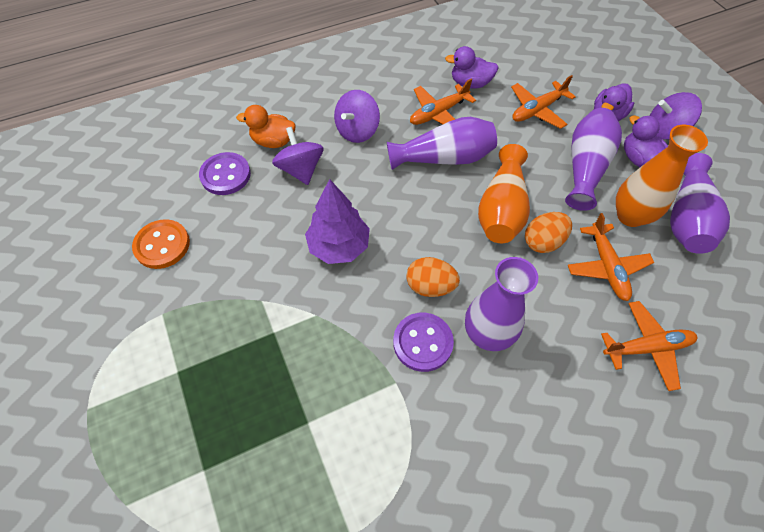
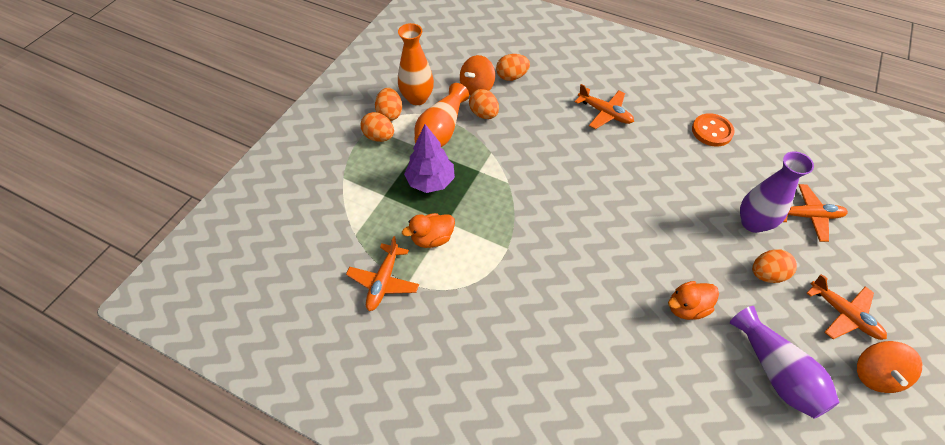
orange duck: [236,105,296,148] = 1 -> [402,213,455,248] [668,281,719,320] = 2
orange egg: [406,257,460,297] [525,212,572,253] = 2 -> [361,112,394,142] [375,88,402,121] [469,89,499,119] [496,54,530,81] [752,249,797,283] = 5
orange spinning top: none = 0 -> [460,55,495,96] [857,341,922,393] = 2
purple button: [199,152,251,195] [393,313,454,372] = 2 -> none = 0
purple duck: [445,46,499,88] [594,83,634,121] [624,115,668,167] = 3 -> none = 0
purple spinning top: [272,127,324,185] [334,90,380,143] [650,92,702,140] = 3 -> none = 0
purple vase: [387,117,497,170] [465,257,538,351] [565,108,622,211] [670,153,730,254] = 4 -> [730,306,840,419] [740,151,814,233] = 2

